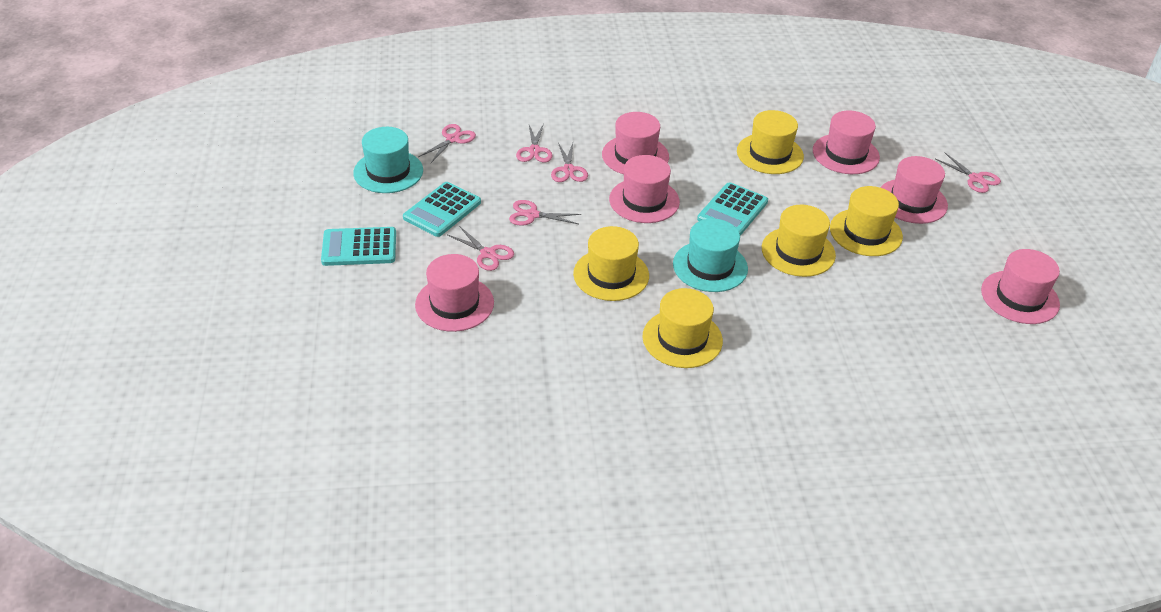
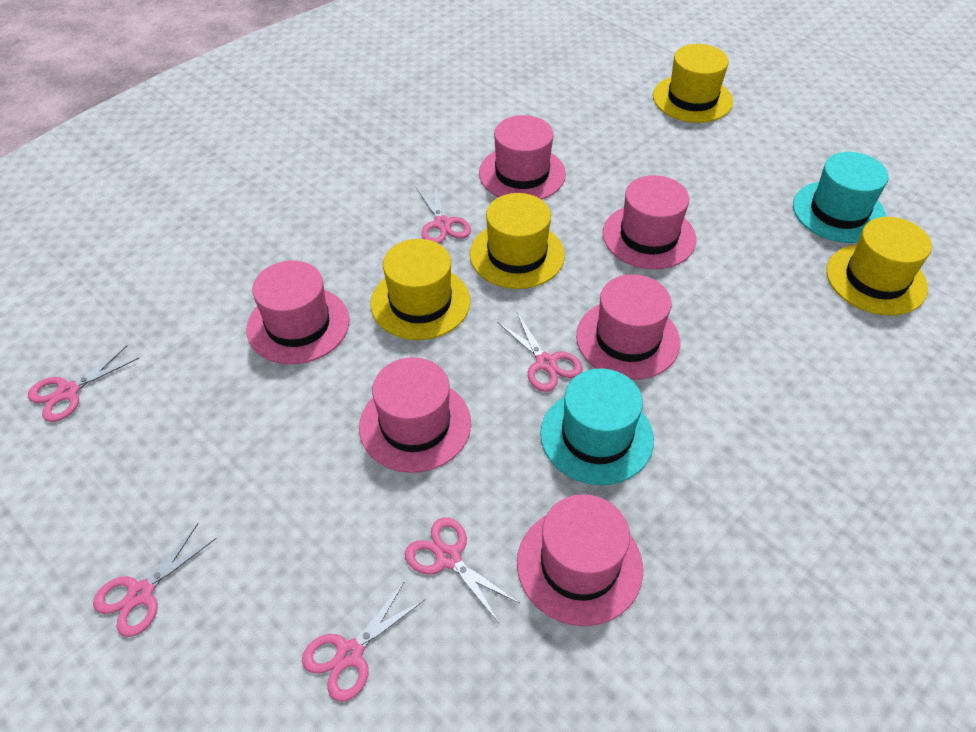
turquoise calculator: [321,227,396,266] [403,182,481,237] [697,182,768,236] = 3 -> none = 0
yellow hat: [573,226,649,301] [642,288,723,368] [737,110,804,174] [762,205,836,277] [830,186,903,256] = 5 -> [371,239,470,340] [470,193,565,289] [653,44,733,123] [826,217,932,316] = 4

